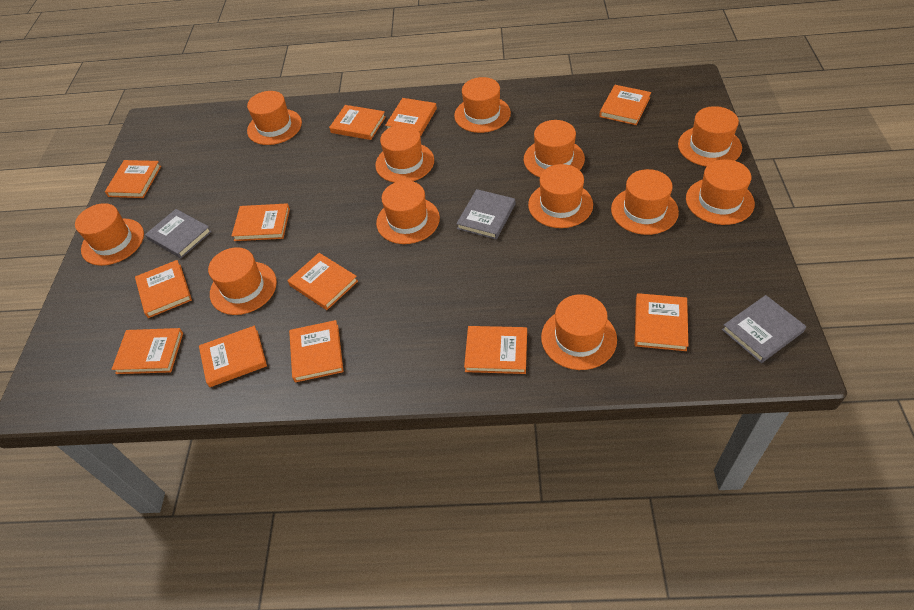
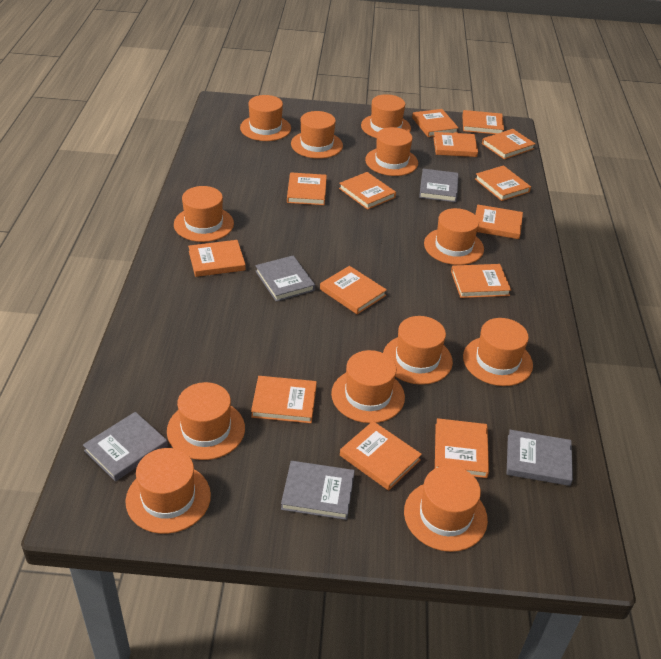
grey book: [145,209,212,258] [456,189,515,240] [722,295,806,363] = 3 -> [83,412,168,481] [255,256,315,302] [281,461,355,520] [419,169,459,202] [507,430,573,486] = 5
orange book: [105,160,161,198] [112,328,183,374] [135,260,192,318] [199,326,267,387] [232,203,290,241] [287,253,358,310] [289,320,344,382] [329,105,386,140] [385,98,437,136] [464,326,527,374] [599,85,651,125] [635,293,688,351] = 12 -> [188,240,246,277] [251,376,317,423] [287,172,327,205] [320,266,387,314] [339,172,396,210] [340,421,422,491] [412,109,459,137] [433,132,478,157] [435,418,489,478] [451,264,511,298] [462,110,504,134] [475,165,531,201] [475,204,523,239] [482,129,536,159] = 14

